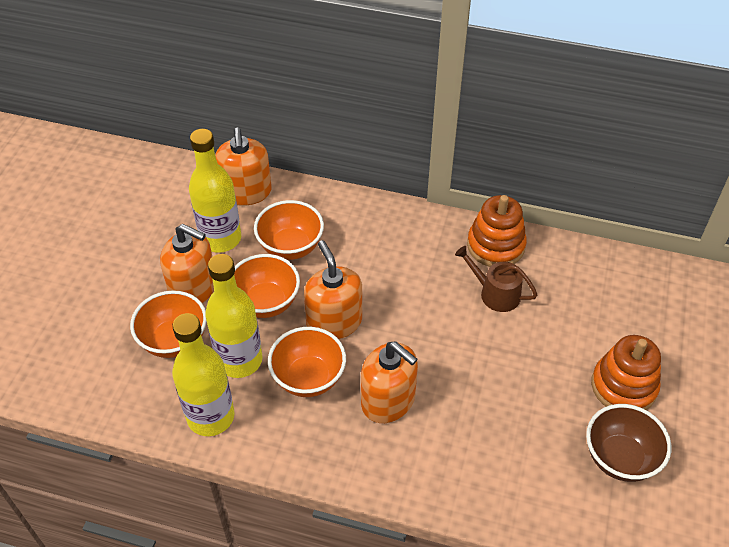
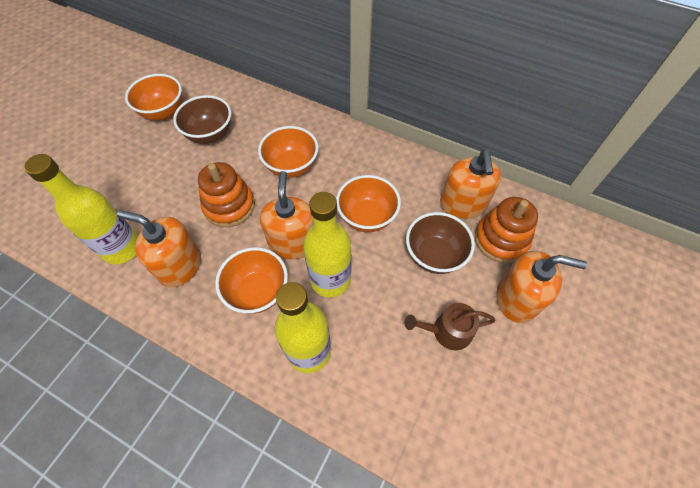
brown bowl: [586,404,671,482] = 1 -> [173,95,231,144] [406,212,475,274] = 2

